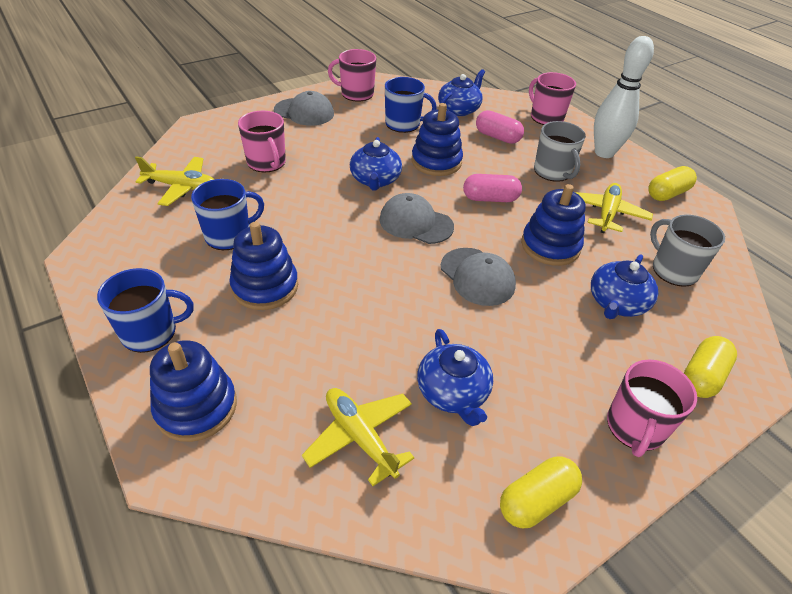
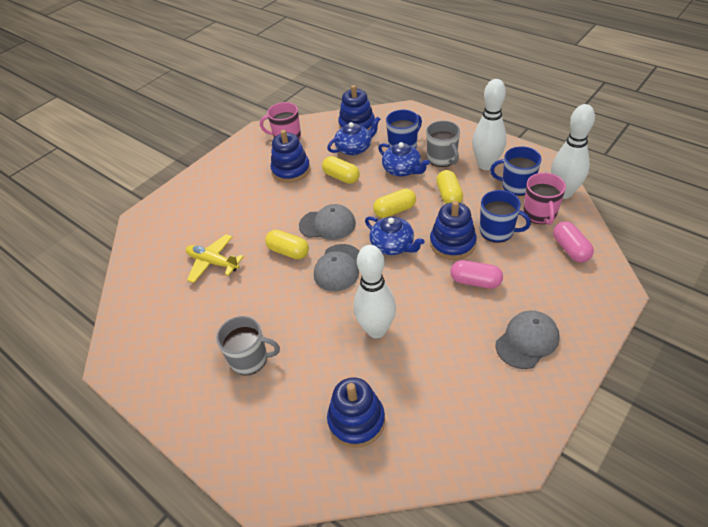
blue teapot: [350,137,402,191] [417,329,493,426] [438,69,485,116] [591,255,658,319] = 4 -> [327,116,380,155] [365,216,425,255] [378,142,430,177] = 3
pink mug: [238,111,286,172] [328,49,376,102] [529,72,576,125] [607,359,697,457] = 4 -> [260,102,301,140] [523,173,566,225] = 2
white bowling pin: [594,36,654,158] = 1 -> [353,245,396,338] [472,79,507,170] [551,104,595,199] = 3
yellow capsule: [500,456,582,528] [648,166,697,201] [684,336,737,398] = 3 -> [265,230,309,259] [322,156,360,184] [373,189,416,218] [436,170,463,204] = 4
yellow plane: [135,156,214,206] [302,388,415,486] [575,183,653,233] = 3 -> [186,234,244,283] = 1

